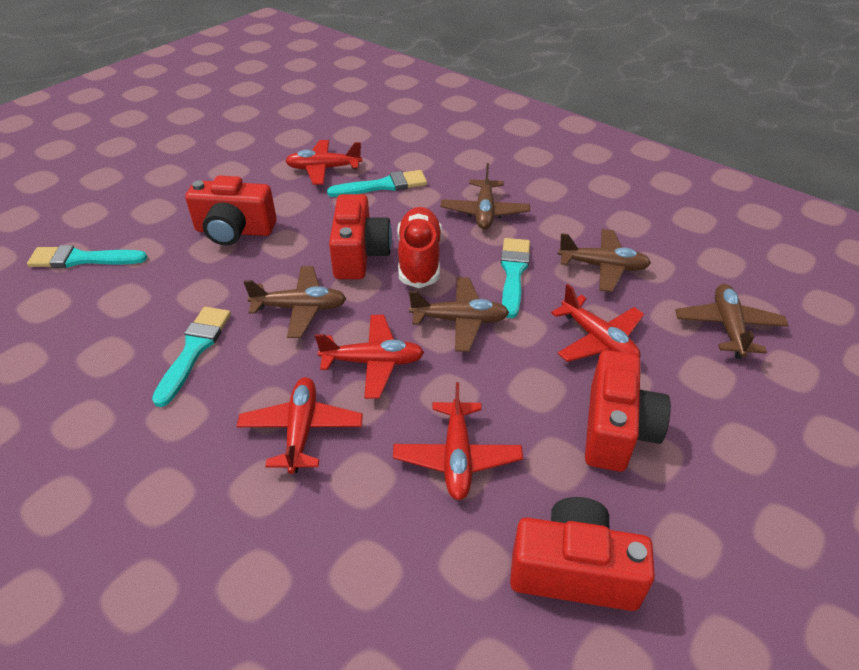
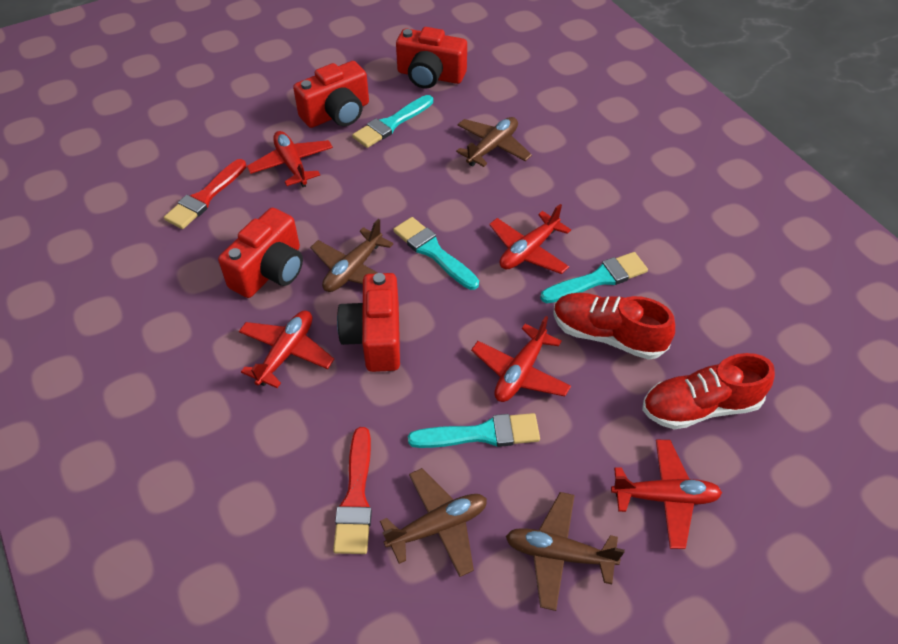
brown plane: [244,266,346,338] [409,277,509,352] [441,163,530,229] [558,229,651,292] [675,284,789,359] = 5 -> [310,219,393,292] [380,468,487,577] [456,117,532,167] [506,492,625,611] = 4
red brush: none = 0 -> [164,159,247,229] [333,427,372,554] = 2
red shoe: [397,207,442,288] = 1 -> [553,293,675,360] [642,353,775,430] = 2

